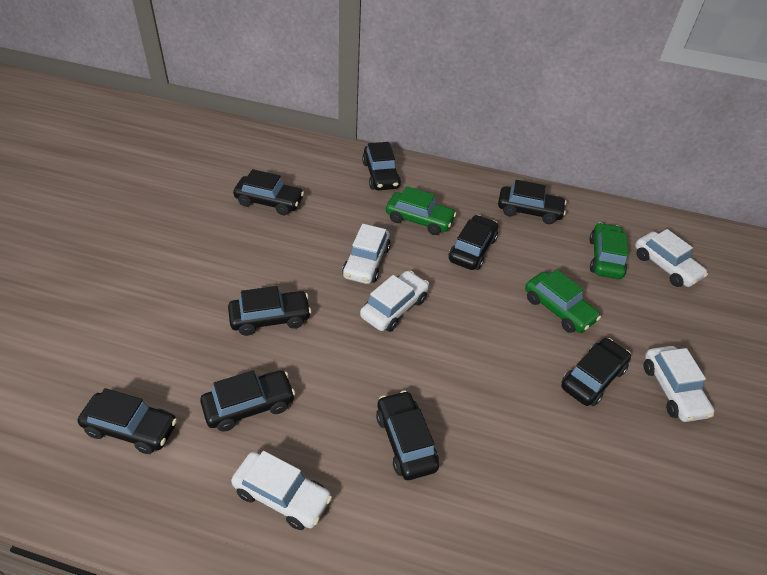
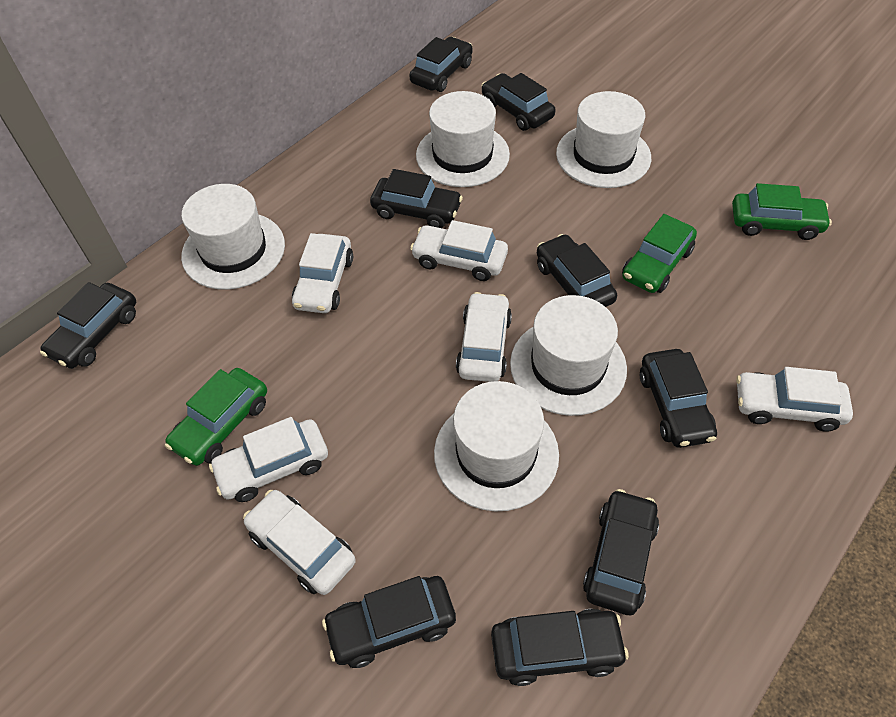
white car: [231,451,332,530] [342,224,391,284] [360,271,429,332] [635,229,708,287] [644,346,714,422] = 5 -> [209,417,328,502] [243,490,356,595] [292,233,353,313] [410,220,508,281] [456,292,512,382] [736,367,853,431] = 6
white hat: none = 0 -> [181,184,285,290] [416,91,510,187] [434,381,559,512] [510,295,627,416] [556,91,651,188] = 5

